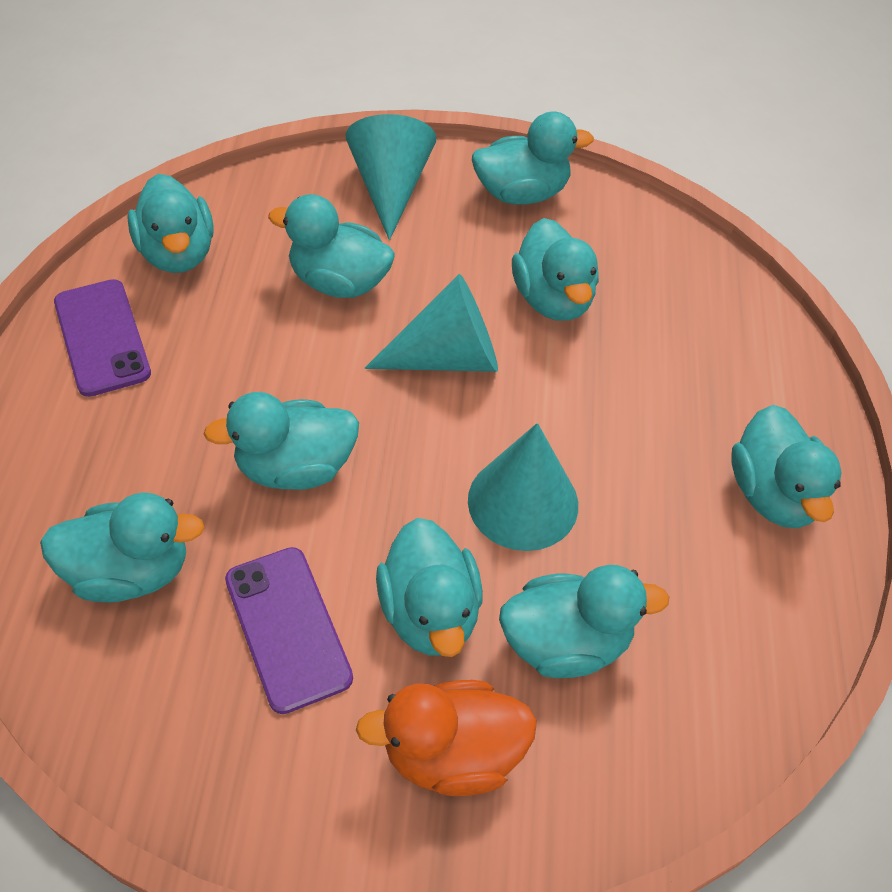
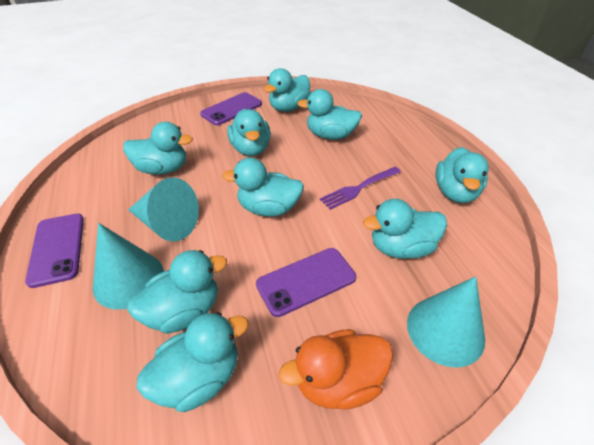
purple fork: none = 0 -> [320,167,401,210] = 1
purple phone: [54,279,151,397] [225,547,353,714] = 2 -> [25,214,84,288] [200,92,262,125] [256,248,356,317] = 3

